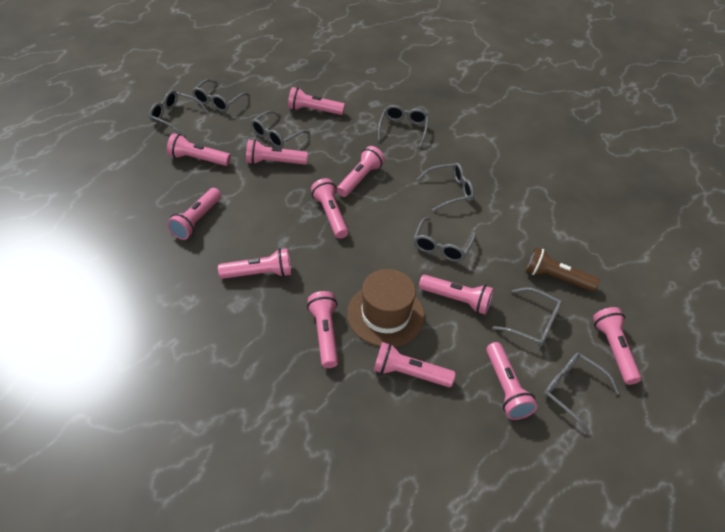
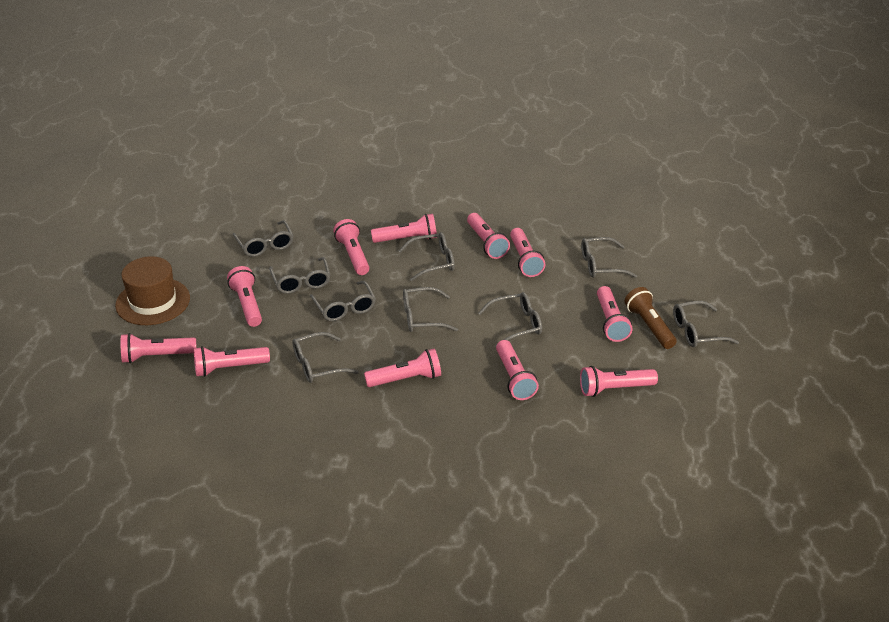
grey glasses: [149,90,208,135] [192,79,250,112] [251,111,310,148] [378,105,429,147] [414,218,476,262] [417,163,474,211] [492,287,562,347] [544,353,620,433] = 8 -> [233,220,294,257] [269,257,330,294] [292,332,359,383] [310,281,376,321] [399,232,455,281] [403,287,458,332] [478,292,542,347] [581,237,637,278] [673,301,739,347] = 9
pink flashlight: [167,133,231,166] [167,188,221,240] [218,248,291,279] [246,140,308,165] [288,87,345,115] [307,291,338,368] [311,178,349,239] [337,146,385,197] [373,342,455,387] [419,275,493,315] [486,342,537,420] [593,307,642,385] = 12 -> [121,333,197,363] [194,346,270,377] [227,266,262,327] [333,219,369,275] [364,349,441,387] [371,214,437,243] [467,213,510,259] [496,340,539,400] [510,228,545,277] [580,366,658,397] [597,286,632,342] = 11

